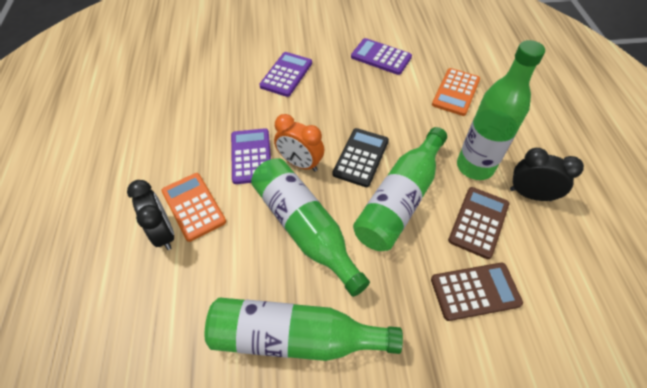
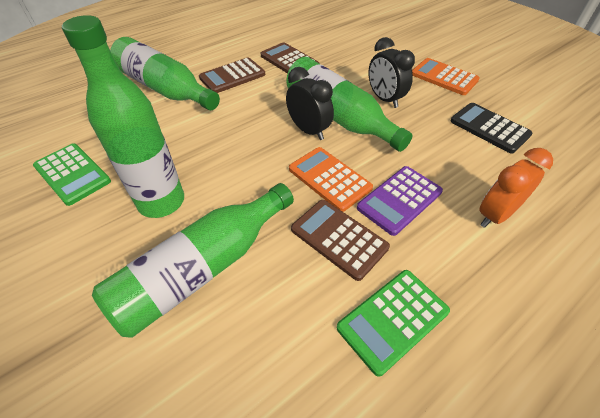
brown calculator: [431,263,523,321] [448,187,509,259] = 2 -> [199,57,265,93] [261,42,319,74] [291,200,390,281] = 3
green calculator: none = 0 -> [33,144,111,206] [337,270,450,377] = 2
purple calculator: [231,128,271,184] [259,52,312,97] [351,38,412,75] = 3 -> [357,166,443,236] = 1

